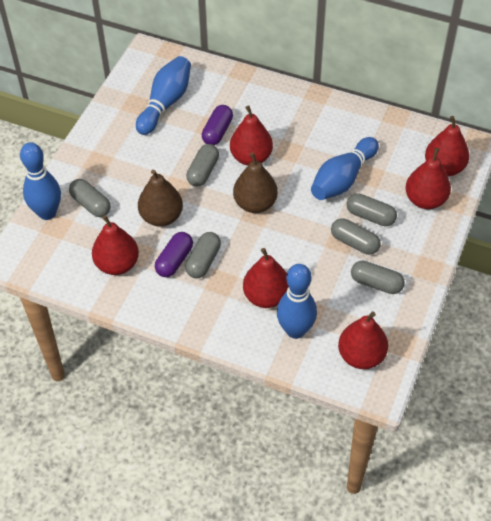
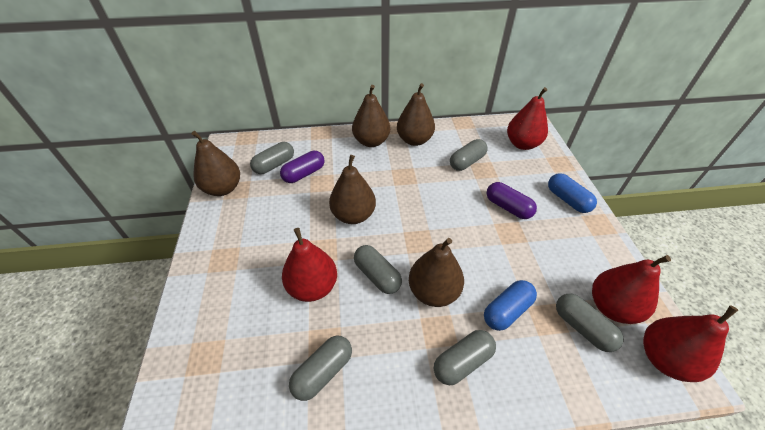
blue bowling pin: [20,142,61,220] [136,56,191,135] [277,264,317,339] [311,137,379,200] = 4 -> none = 0
blue capsule: none = 0 -> [484,280,537,331] [548,173,597,213] = 2
brown pear: [138,170,183,227] [233,152,278,213] = 2 -> [192,131,240,196] [329,155,376,224] [352,85,390,147] [397,83,435,146] [409,238,464,307] = 5
red pear: [92,215,139,275] [230,105,273,166] [243,248,289,308] [338,311,388,369] [405,148,451,209] [425,116,469,176] = 6 -> [282,228,337,302] [507,87,548,150] [592,255,671,324] [643,305,738,382] = 4

